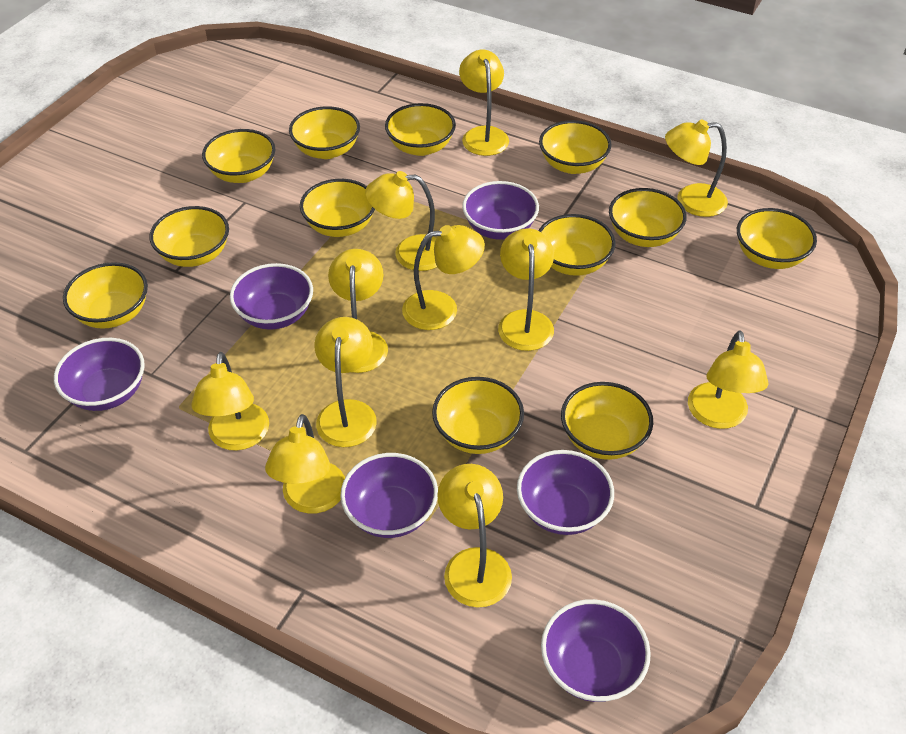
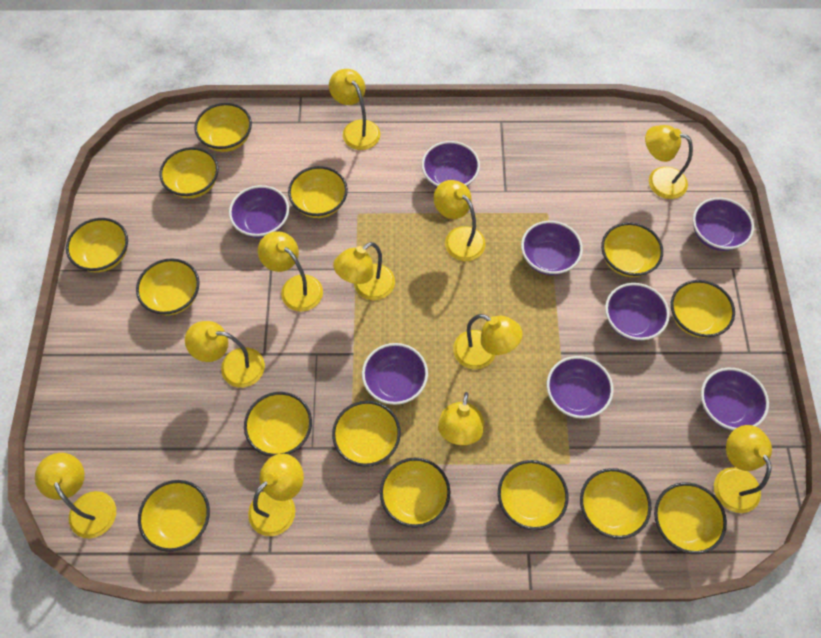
purple bowl: [54,338,145,411] [230,263,313,330] [340,453,438,538] [462,181,539,240] [517,450,614,535] [541,599,651,702] = 6 -> [229,185,289,238] [362,343,428,405] [422,141,480,188] [521,221,583,275] [547,356,613,419] [605,283,670,341] [693,197,754,251] [701,368,769,430] = 8
yellow bowl: [63,262,148,329] [149,206,229,267] [202,129,275,183] [289,106,360,159] [300,179,375,237] [385,103,456,156] [432,377,524,454] [538,214,616,276] [539,120,611,174] [561,382,653,460] [609,188,687,247] [737,208,817,269] = 12 -> [66,218,128,272] [136,258,200,315] [138,480,210,552] [159,147,219,198] [194,103,252,152] [244,392,312,457] [288,166,348,218] [332,401,401,467] [380,458,451,528] [498,460,569,530] [580,468,651,539] [601,222,663,277] [654,482,727,554] [671,280,735,338] = 14

